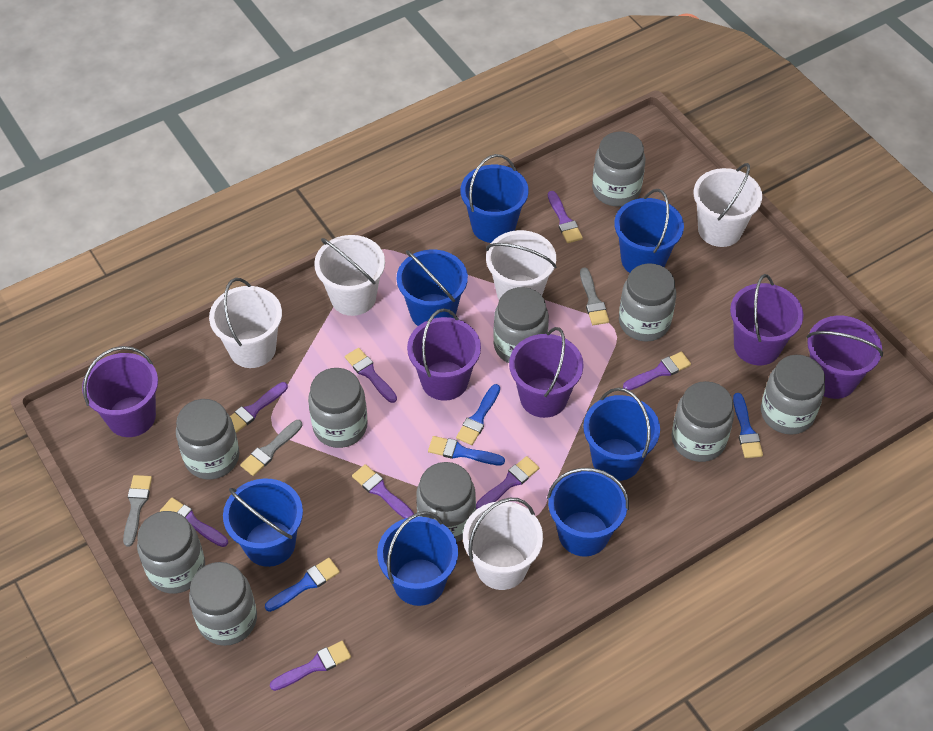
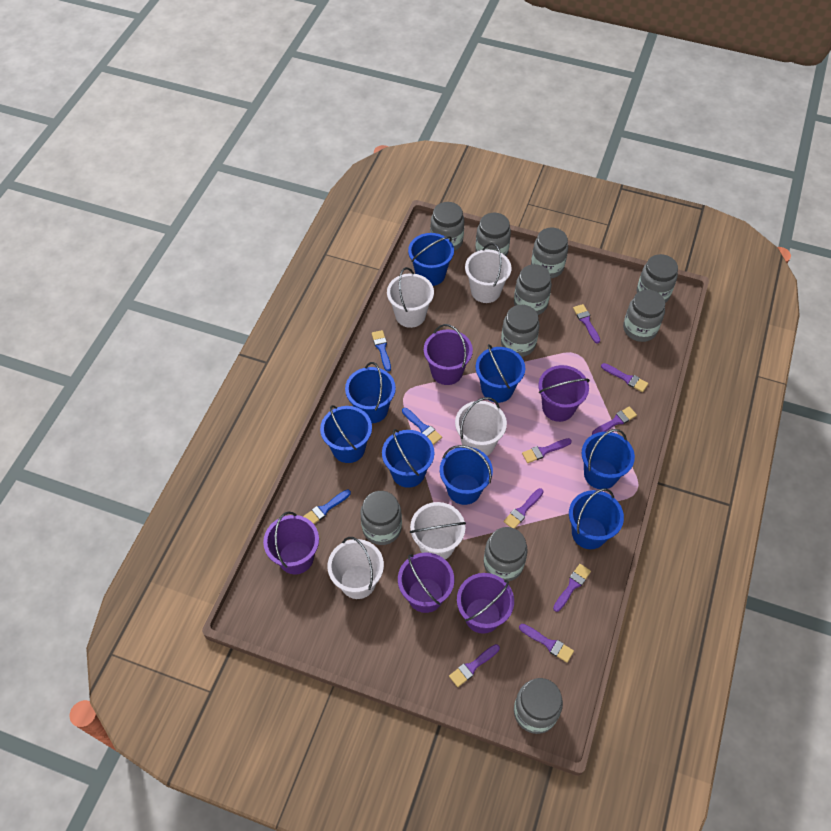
blue brush: [265,558,340,612] [428,436,505,465] [456,384,500,445] [733,393,763,458] = 4 -> [303,489,351,524] [372,330,391,372] [402,408,442,445] = 3
blue bucket: [223,478,303,567] [377,511,458,606] [397,249,468,326] [461,154,529,243] [547,468,629,557] [583,388,660,481] [614,189,684,273] = 7 -> [320,405,372,463] [345,362,396,423] [382,429,434,488] [408,233,454,286] [440,445,493,505] [476,344,525,403] [569,488,624,549] [581,429,635,489] = 8
grey brush: [123,475,152,547] [240,420,302,476] [580,267,609,325] = 3 -> none = 0

